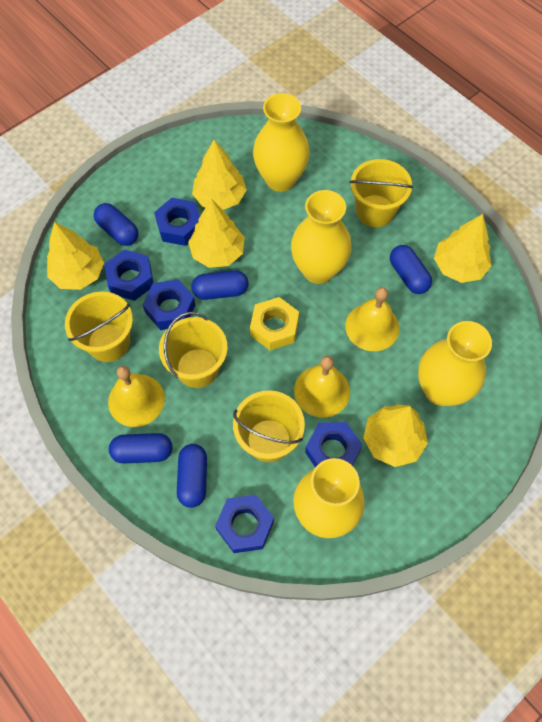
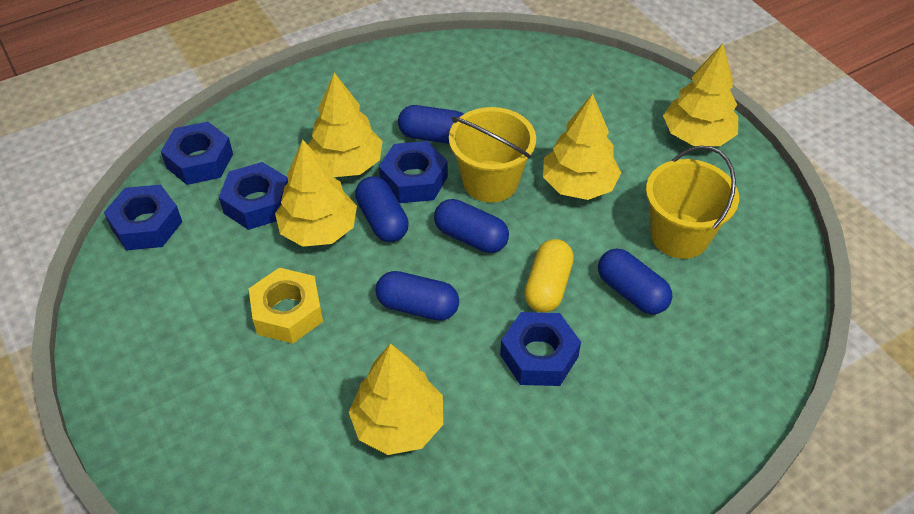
yellow bell: [108,366,165,427] [294,356,350,418] [345,287,399,351] = 3 -> none = 0
yellow bucket: [65,291,133,362] [159,312,228,388] [233,390,305,462] [349,159,413,227] = 4 -> [449,107,536,203] [646,146,739,259] = 2
yellow capsule: none = 0 -> [524,239,574,313] = 1
yellow vase: [253,93,310,192] [291,190,352,284] [293,458,365,538] [418,321,492,406] = 4 -> none = 0

